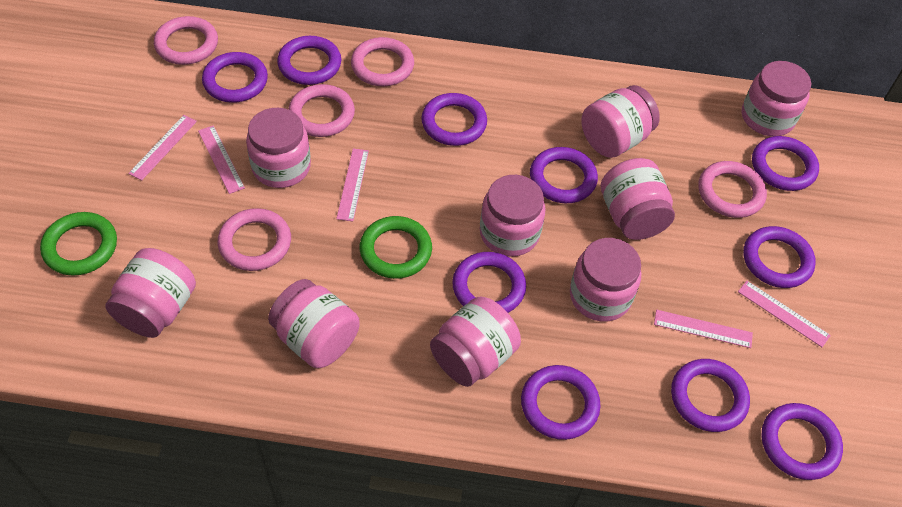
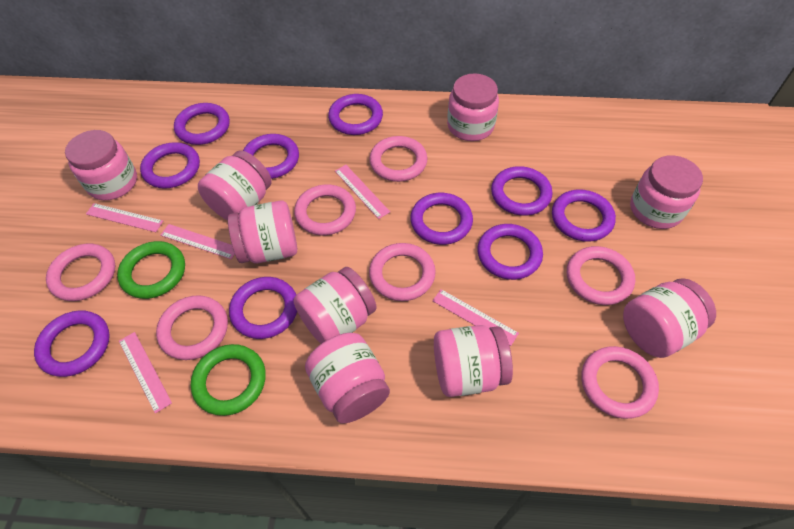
pink ring: [154,16,218,65] [217,208,291,271] [288,84,355,137] [351,37,414,86] [698,161,767,218] = 5 -> [46,244,115,301] [156,295,228,360] [294,184,356,235] [369,136,427,182] [369,243,436,301] [567,246,635,305] [581,346,659,419] = 7

